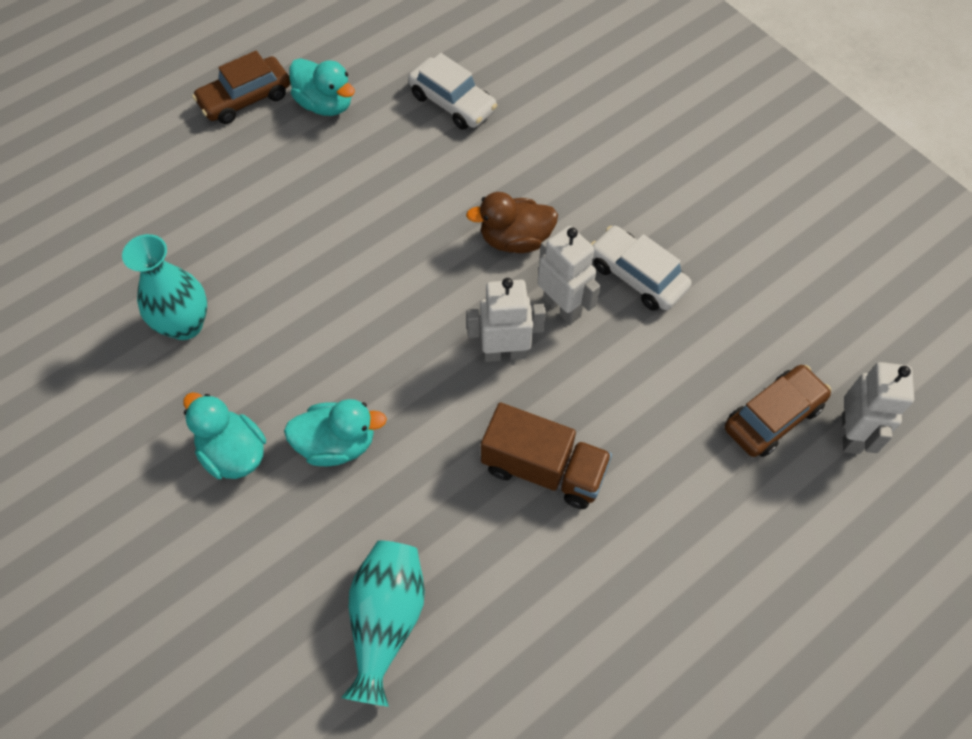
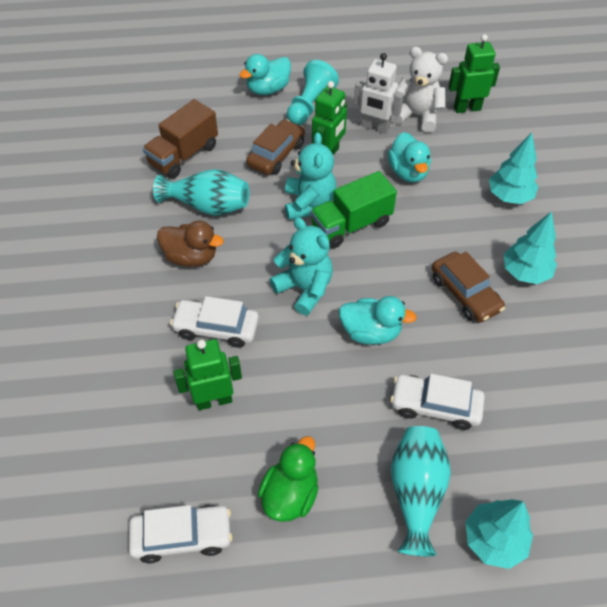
green duck: none = 0 -> [258,436,318,522] = 1
green robot: none = 0 -> [173,339,242,410] [312,81,347,154] [448,34,500,113] = 3
green truck: none = 0 -> [310,171,397,248] = 1
turquoise pawn: none = 0 -> [287,60,339,125] = 1
turquoise teddy bear: none = 0 -> [269,217,333,315] [285,132,336,220] = 2
turquoise tree: none = 0 -> [465,499,533,569] [489,133,538,204] [504,212,557,284] = 3
white car: [408,53,497,130] [591,226,691,311] = 2 -> [129,504,233,563] [170,296,259,348] [390,374,485,430] = 3
white robot: [466,278,546,362] [538,226,600,324] [842,362,914,454] = 3 -> [354,53,404,134] = 1
white teddy bear: none = 0 -> [391,47,448,133] = 1

